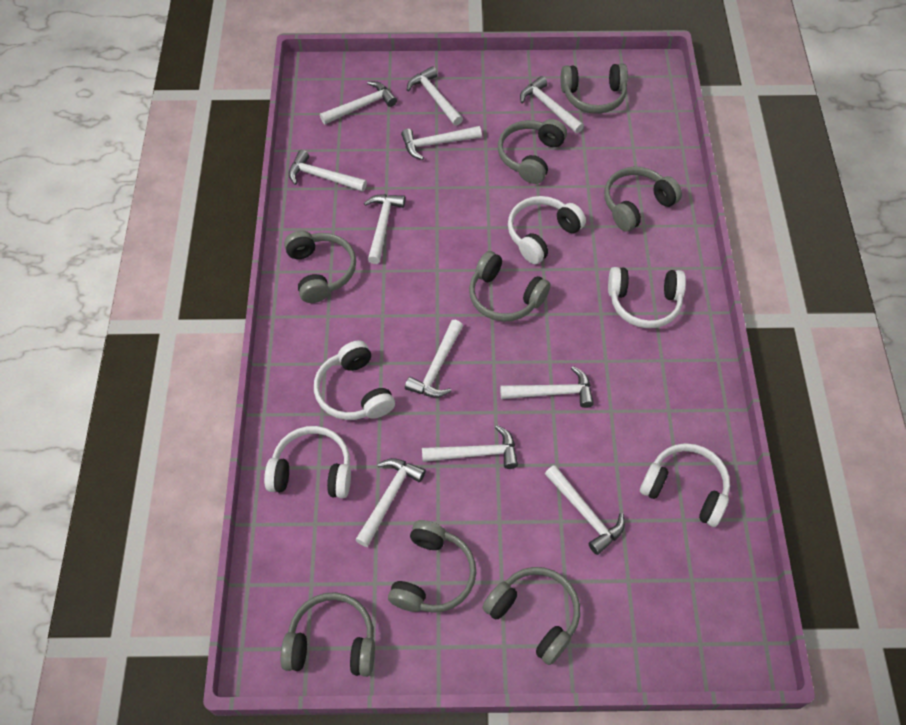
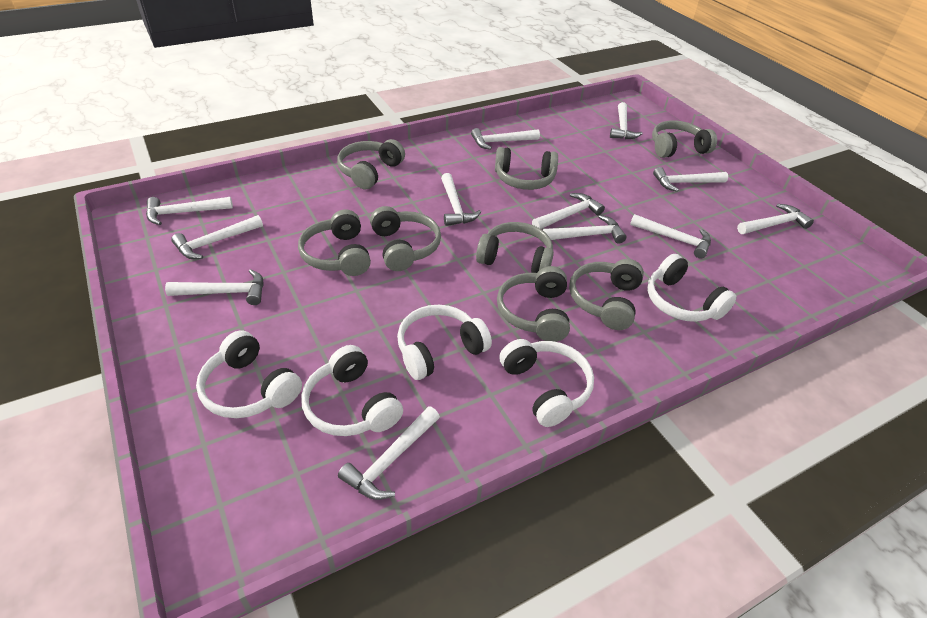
white hammer: [289,150,367,192] [320,81,397,124] [355,458,426,547] [364,194,405,264] [401,126,482,160] [405,320,463,397] [407,66,463,126] [422,425,518,469] [500,366,594,408] [520,76,584,133] [545,465,625,555] = 11 -> [146,197,233,225] [165,269,264,305] [171,215,263,259] [338,406,440,500] [441,173,481,226] [471,128,540,150] [532,193,605,229] [543,215,626,243] [610,102,643,139] [630,214,711,259] [653,167,728,192] [737,204,814,234] = 12

